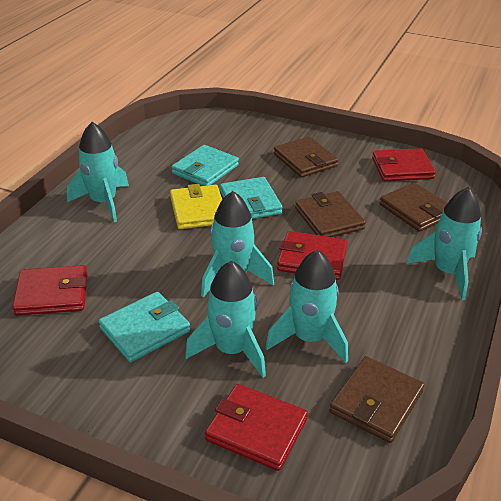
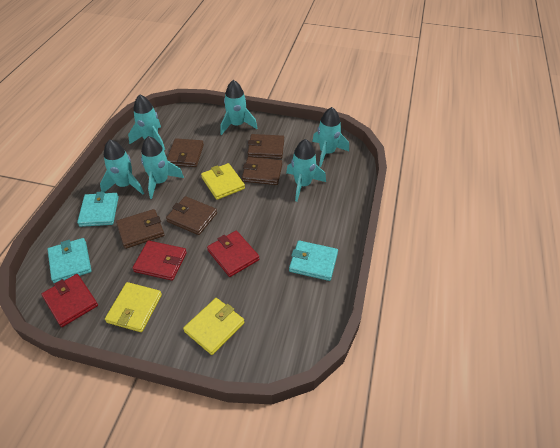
brown wallet: [274,137,338,177] [295,191,366,237] [329,356,424,443] [380,182,447,232] = 4 -> [116,209,164,249] [166,196,217,235] [167,138,204,167] [242,157,282,185] [248,134,284,159] = 5
red wallet: [12,265,88,316] [205,384,308,471] [277,231,347,280] [372,148,436,181] = 4 -> [42,274,98,327] [133,241,187,281] [207,231,259,277] = 3
turquoise rocket: [67,122,129,222] [185,261,266,378] [201,191,274,298] [265,250,348,363] [407,187,482,300] = 5 -> [100,139,144,195] [128,94,165,150] [141,136,184,199] [220,80,258,135] [286,139,326,202] [312,107,349,167] = 6
yellow wallet: [170,184,222,229] = 1 -> [105,282,162,332] [183,298,244,355] [201,163,245,200] = 3

